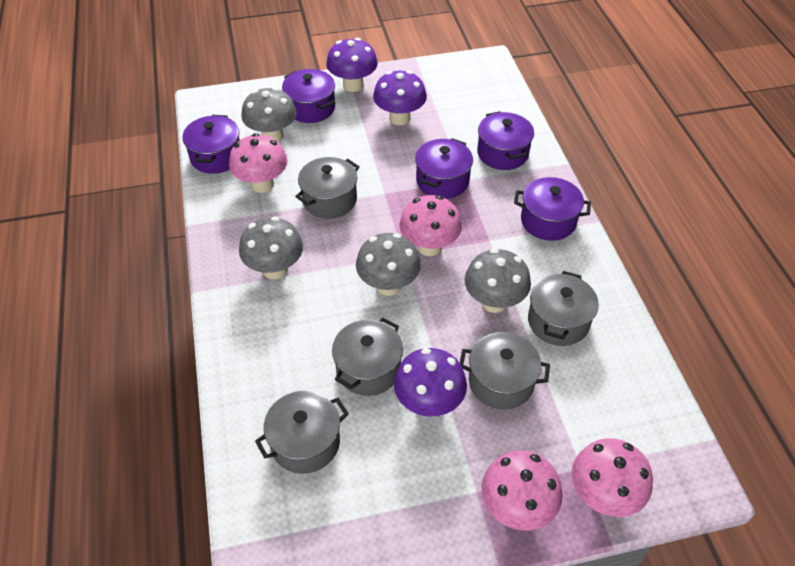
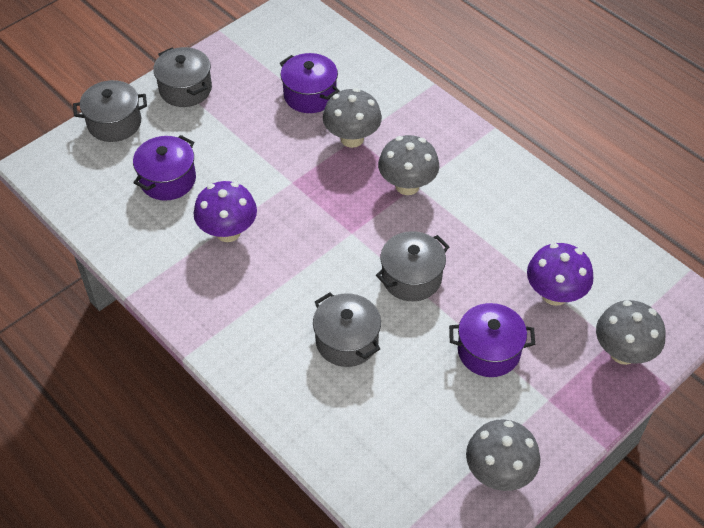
grey pot: [255,391,349,474] [295,157,360,219] [332,317,403,396] [460,332,550,410] [528,271,599,346] = 5 -> [73,80,147,142] [153,47,212,107] [313,292,381,367] [376,231,450,301] = 4
pink mushroom: [229,133,288,193] [399,195,462,256] [481,450,562,530] [572,438,653,517] = 4 -> none = 0
purple mushroom: [326,38,378,92] [373,70,427,125] [394,348,467,417] = 3 -> [194,181,257,242] [527,243,594,306] = 2
purple pot: [182,115,240,174] [282,69,335,123] [415,138,473,199] [477,111,534,170] [514,177,591,241] = 5 -> [133,135,196,201] [280,53,340,113] [449,303,535,377] = 3

